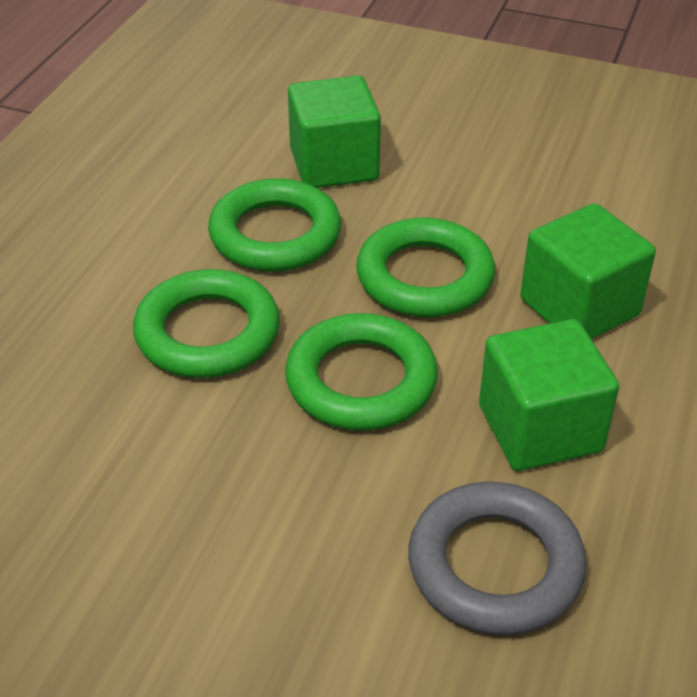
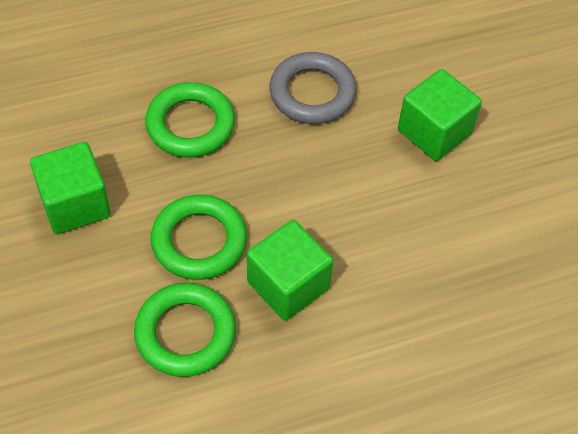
green ring: [133,269,280,378] [208,178,341,271] [285,313,438,431] [356,218,495,317] = 4 -> [134,283,236,377] [145,82,235,157] [151,194,247,280] = 3

